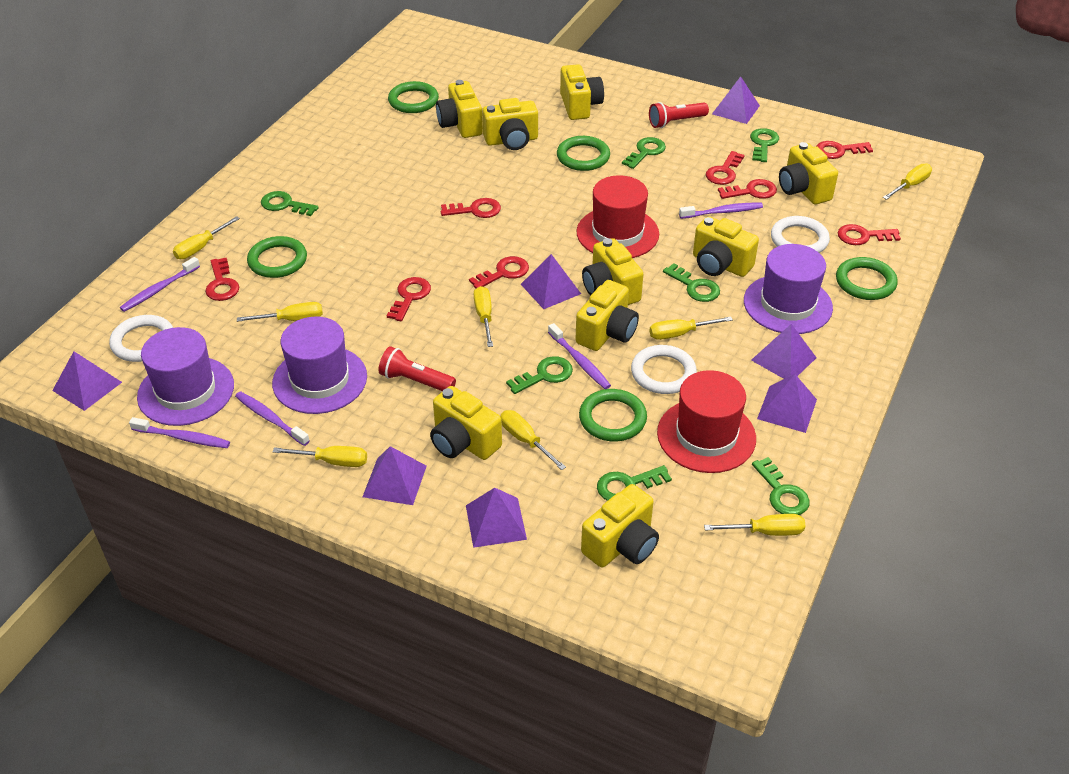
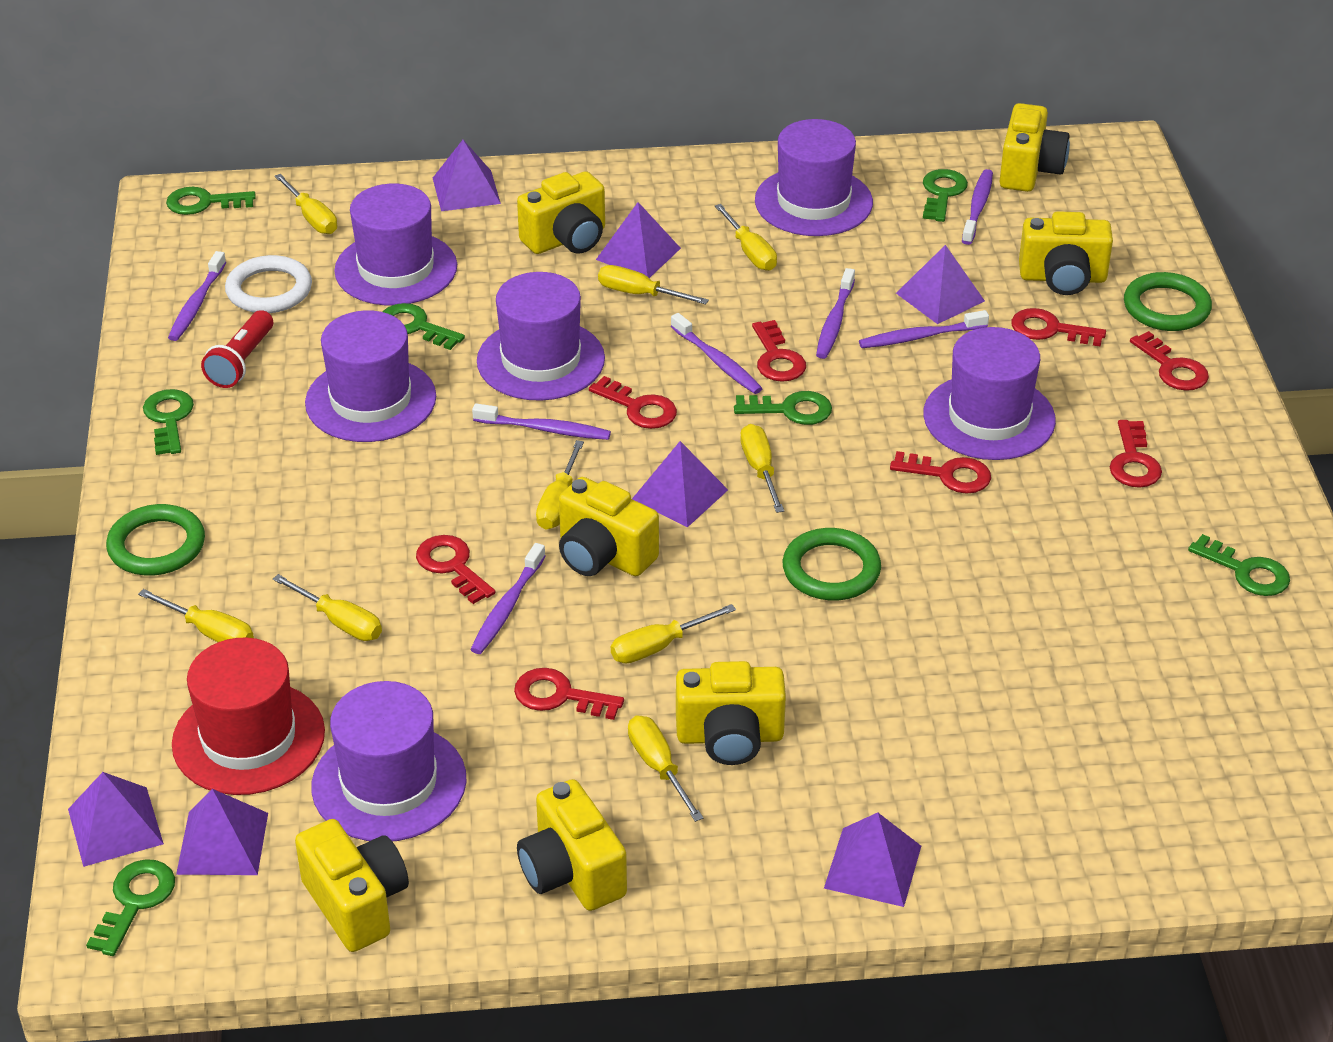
green ring: [247,236,307,278] [388,81,439,113] [557,136,610,171] [579,389,647,441] [836,257,898,300] = 5 -> [106,504,205,576] [783,528,881,601] [1124,272,1212,331] = 3
purple hat: [137,327,234,426] [272,317,367,414] [744,244,833,334] = 3 -> [305,310,436,442] [311,681,466,841] [334,184,457,305] [477,272,605,401] [755,119,873,236] [923,327,1056,460] = 6
purple toothbrush: [120,257,200,312] [129,417,230,448] [235,391,310,446] [548,323,611,389] [679,203,763,219] = 5 -> [168,251,226,341] [470,543,546,654] [472,403,611,440] [671,313,763,394] [816,268,855,359] [859,310,989,348] [962,169,993,245] = 7
red flashlight: [379,346,456,391] [649,102,709,128] = 2 -> [201,310,273,388] = 1
red hat: [577,175,659,258] [657,370,756,473] = 2 -> [172,638,325,795] = 1
white ring: [109,315,173,362] [631,345,697,394] [771,216,830,253] = 3 -> [225,255,312,313] = 1
yellow camera: [430,386,502,460] [436,80,483,138] [482,98,538,150] [560,64,604,120] [575,280,639,351] [581,484,659,568] [582,238,643,305] [693,216,759,277] [779,142,838,204] = 9 -> [295,819,409,952] [517,171,605,254] [517,779,627,911] [559,477,659,576] [676,661,786,765] [999,103,1070,192] [1019,211,1113,295] = 7
yellow screwdriver: [173,216,240,259] [237,302,323,322] [273,446,367,467] [474,286,493,347] [500,410,566,470] [649,316,733,340] [704,514,805,536] [883,164,932,200] = 8 -> [138,589,254,642] [273,574,382,641] [275,174,337,234] [536,440,584,530] [598,265,709,304] [611,604,736,664] [628,715,703,822] [715,204,777,271] [740,424,784,513] = 9

